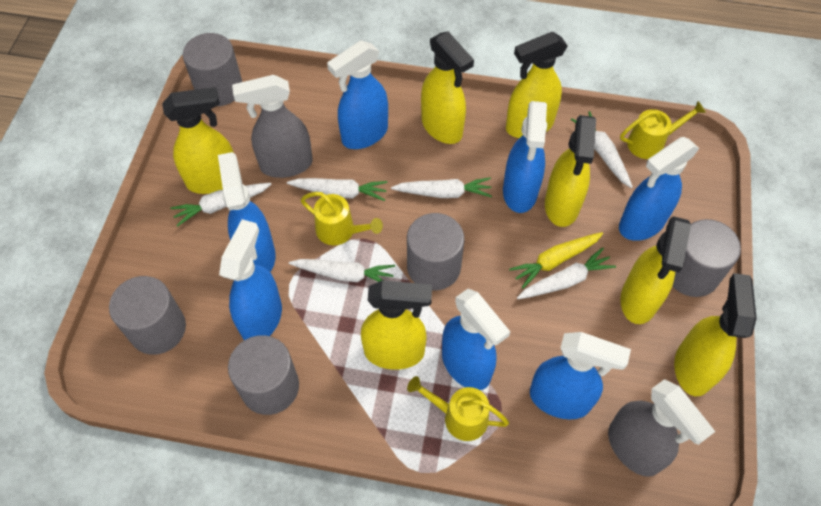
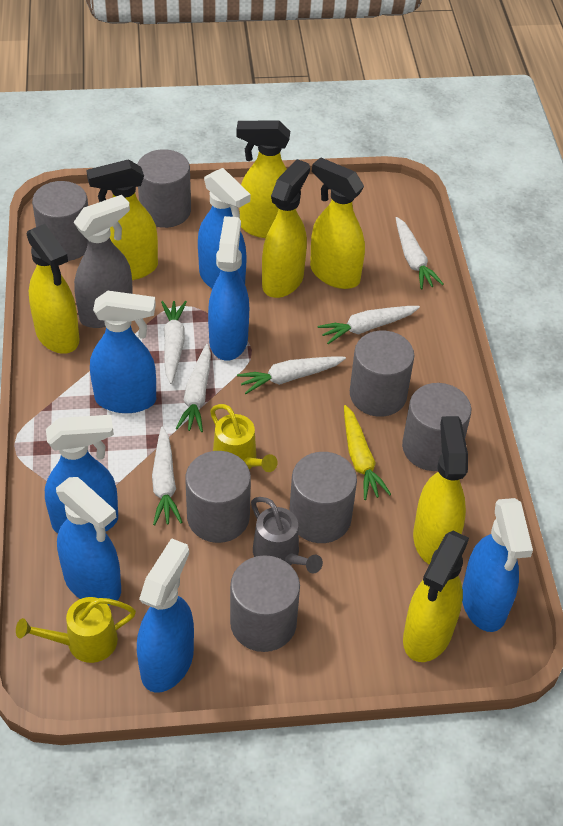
grey cylinder: [109,276,186,355] [183,33,242,106] [228,335,299,415] [407,213,464,290] [672,219,741,297] = 5 -> [32,181,88,261] [137,149,191,228] [185,451,251,543] [230,555,300,652] [289,452,357,543] [350,331,414,417] [402,383,471,471] = 7
grey spray bottle: [232,75,313,178] [608,379,715,477] = 2 -> [74,195,133,328] = 1
grey watering can: none = 0 -> [251,497,323,573] = 1
yellow watering can: [301,192,383,245] [407,376,509,441] [620,101,706,159] = 3 -> [16,597,136,663] [210,404,278,472] = 2

